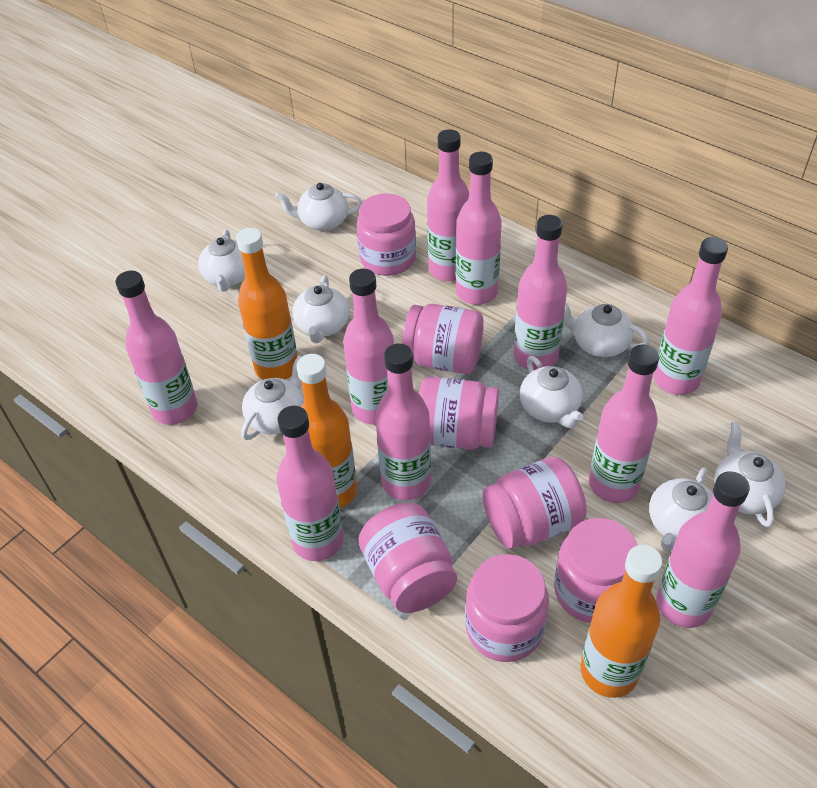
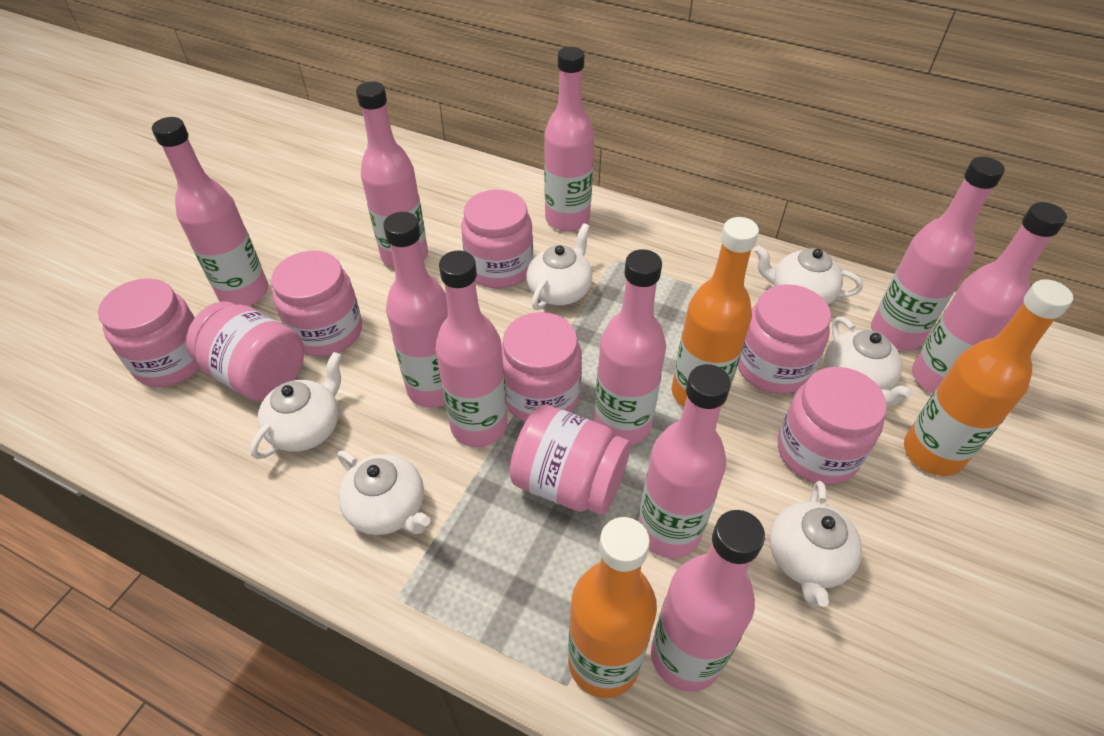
pink jar: [357,193,416,276] [358,503,457,613] [402,304,484,374] [419,377,499,450] [465,554,549,662] [483,457,587,549] [554,518,638,623] = 7 -> [98,278,201,387] [186,301,304,401] [271,251,362,356] [461,190,533,289] [501,312,582,422] [509,405,631,515] [738,284,831,394] [778,367,887,484] = 8
white teapot: [198,229,245,292] [241,355,304,440] [275,183,362,231] [292,275,349,343] [520,356,584,429] [563,303,649,357] [649,467,713,551] [714,422,786,528] = 8 -> [250,352,342,459] [337,451,430,535] [526,223,592,310] [754,246,863,305] [770,481,862,607] [824,317,913,406] = 6

